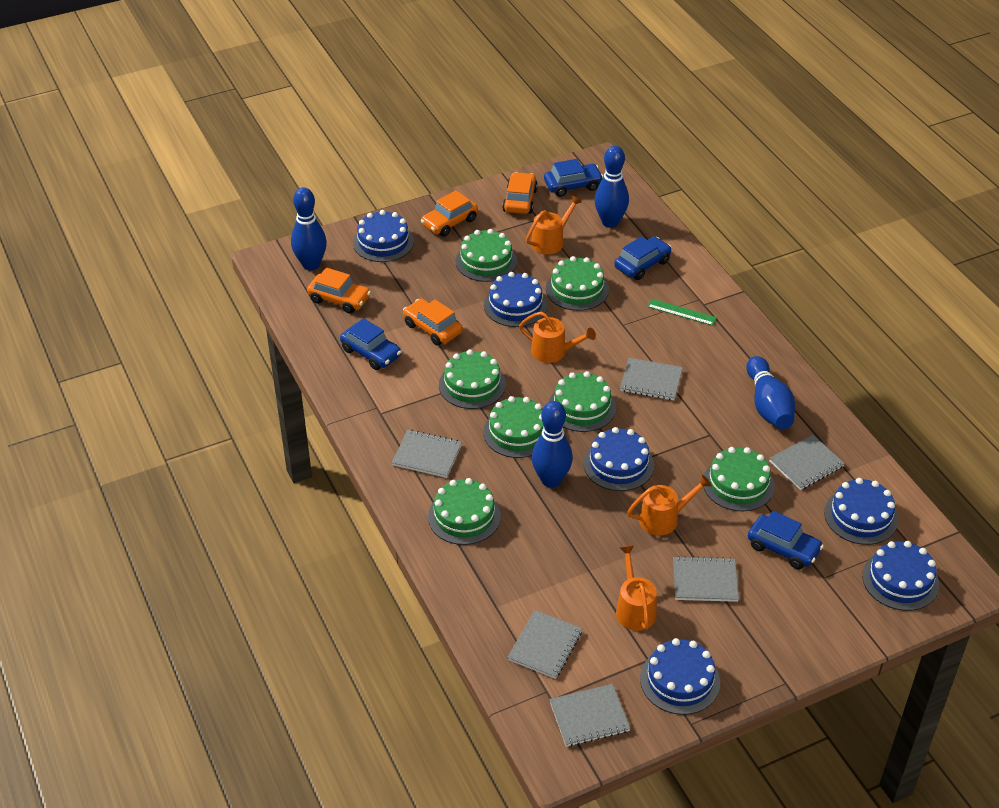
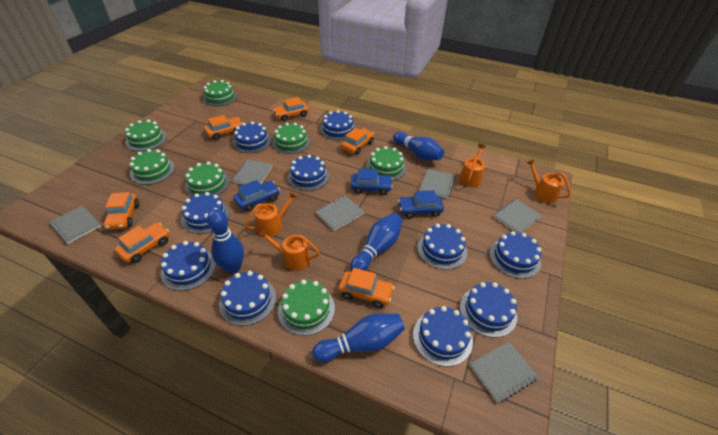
blue cake: [353,210,414,262] [484,272,548,327] [583,427,654,491] [640,638,720,715] [824,478,898,545] [862,541,939,611] = 6 -> [161,241,216,291] [181,192,230,234] [219,271,276,326] [233,121,271,153] [287,155,329,191] [320,110,356,140] [413,306,473,367] [417,224,467,270] [460,282,517,338] [489,231,542,279] = 10
blue car: [340,318,401,370] [544,159,603,197] [614,236,672,280] [748,511,824,569] = 4 -> [234,180,280,212] [350,168,393,195] [398,190,444,219] = 3
green ruler: [647,299,717,326] = 1 -> none = 0
orange car: [307,268,371,314] [403,298,463,346] [421,190,478,237] [502,172,538,214] = 4 -> [104,192,139,230] [114,223,170,263] [204,115,242,140] [273,97,309,121] [339,268,395,308] [341,128,374,155] = 6

